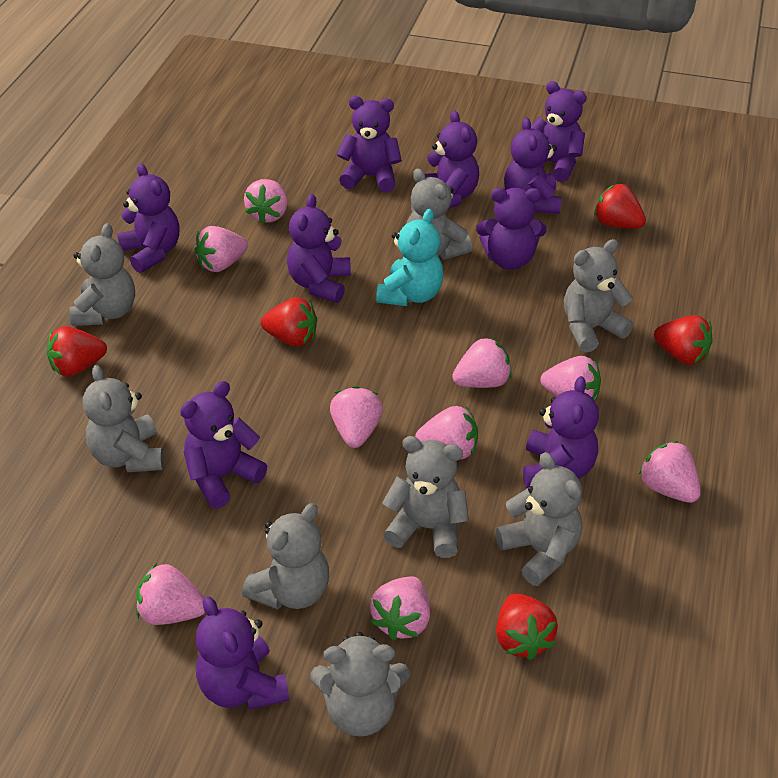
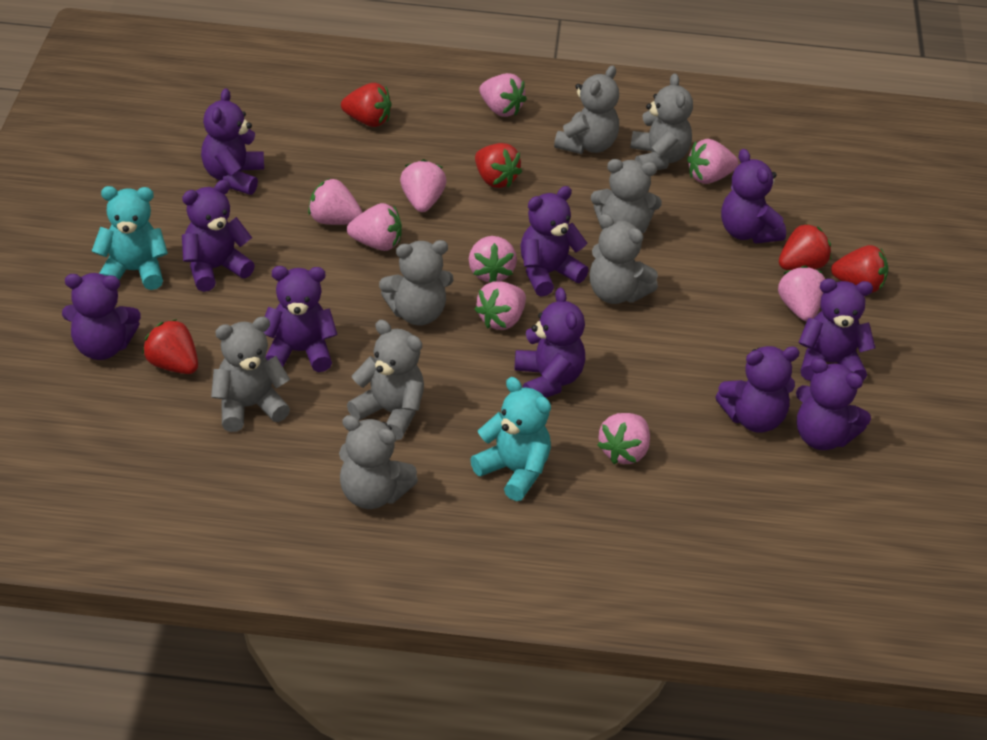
turquoise teddy bear: [376,209,444,306] = 1 -> [92,186,168,290] [470,377,551,501] = 2

